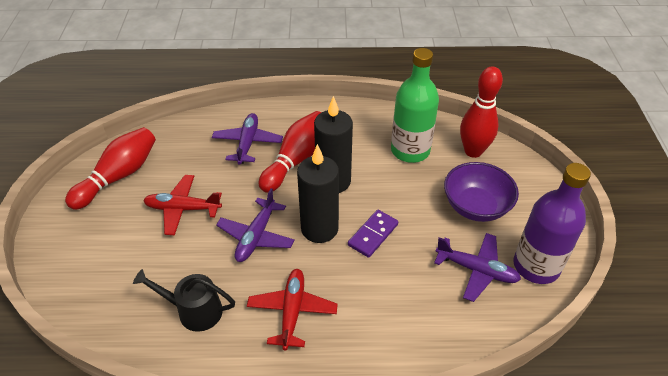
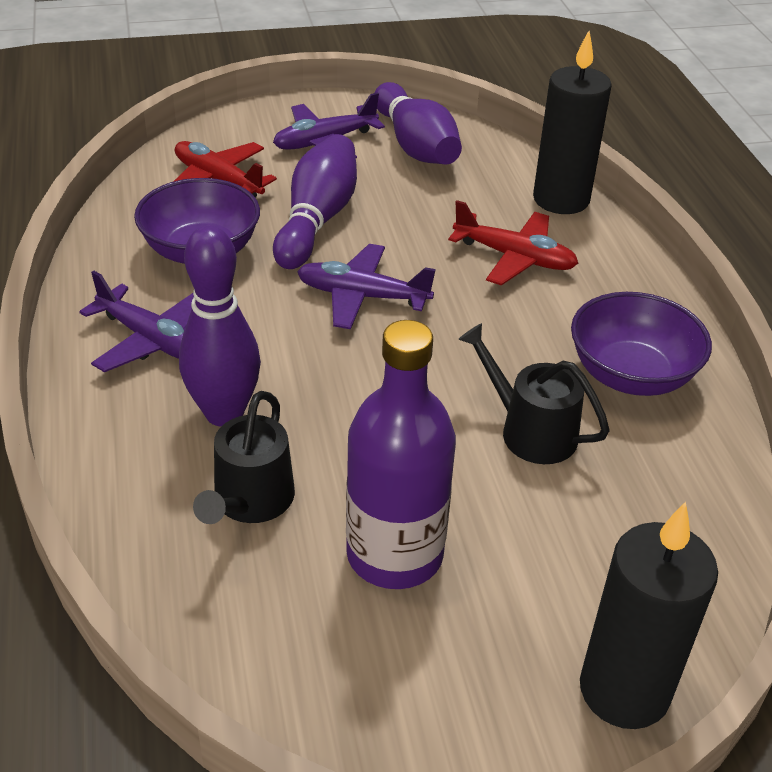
black watering can: [133,269,235,332] = 1 -> [193,391,295,524] [458,323,610,464] = 2
green bottle: [391,48,439,163] = 1 -> none = 0
purple bowl: [444,162,519,222] = 1 -> [134,178,260,264] [571,292,712,396] = 2
purple bowling pin: none = 0 -> [179,225,261,427] [273,134,357,269] [375,82,462,164] = 3
purple domino: [348,210,398,258] = 1 -> none = 0
red bowling pin: [65,127,156,210] [259,111,321,193] [460,66,503,158] = 3 -> none = 0

